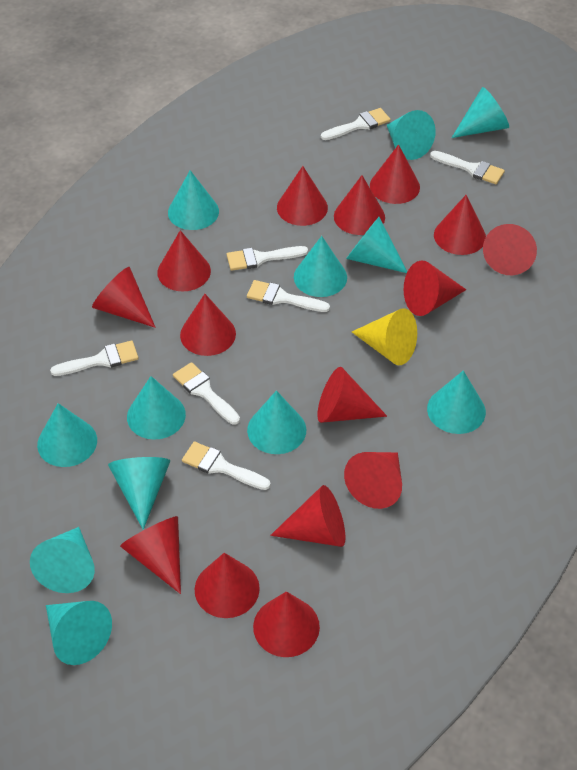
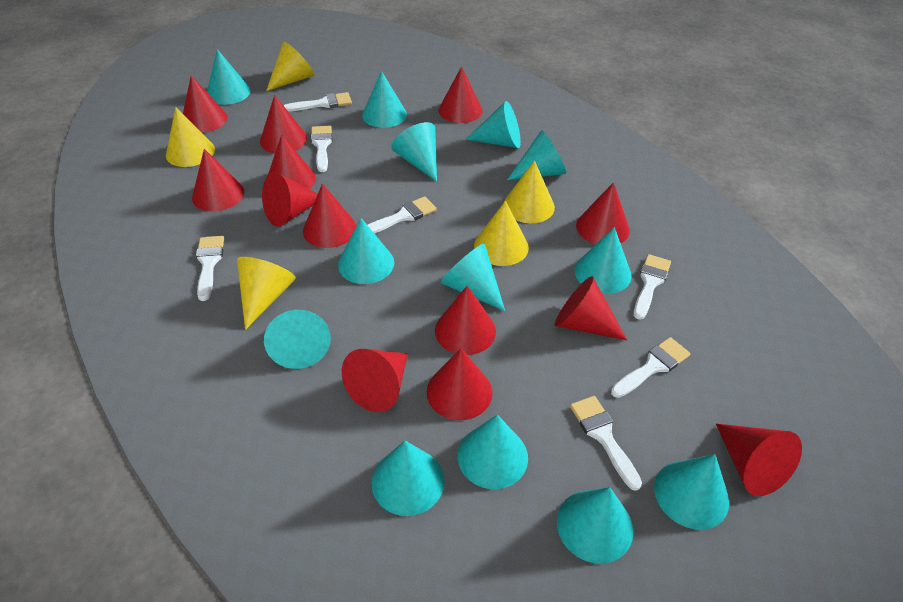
red cone: [92,267,156,328] [120,516,181,594] [157,230,211,292] [180,294,236,356] [195,553,260,618] [253,591,320,657] [270,485,345,547] [277,166,328,226] [317,367,387,423] [334,175,385,235] [344,452,402,509] [370,144,420,204] [404,261,466,316] [434,195,486,255] [483,224,537,275] = 15 -> [183,75,228,133] [192,149,244,211] [260,95,307,153] [262,172,318,227] [268,135,316,189] [303,183,356,248] [342,349,408,412] [427,348,493,420] [435,285,496,355] [439,66,483,123] [555,276,627,340] [576,182,630,245] [716,424,802,496] = 13
turquoise cone: [30,527,95,593] [37,403,97,467] [46,601,112,665] [108,457,170,530] [127,376,186,440] [168,170,219,230] [247,390,306,454] [294,236,347,297] [346,217,407,273] [387,110,436,160] [427,370,486,434] [452,87,509,138] = 12 -> [207,49,250,105] [264,310,331,369] [338,218,394,284] [362,71,407,128] [371,441,445,516] [391,122,437,182] [441,244,505,311] [457,415,528,489] [465,101,521,148] [507,130,566,180] [557,487,633,564] [575,227,632,294] [654,454,729,530] = 13
yellow cone: [352,308,417,366] = 1 -> [166,107,215,167] [237,257,296,330] [266,42,315,91] [474,201,529,266] [504,161,555,223] = 5

